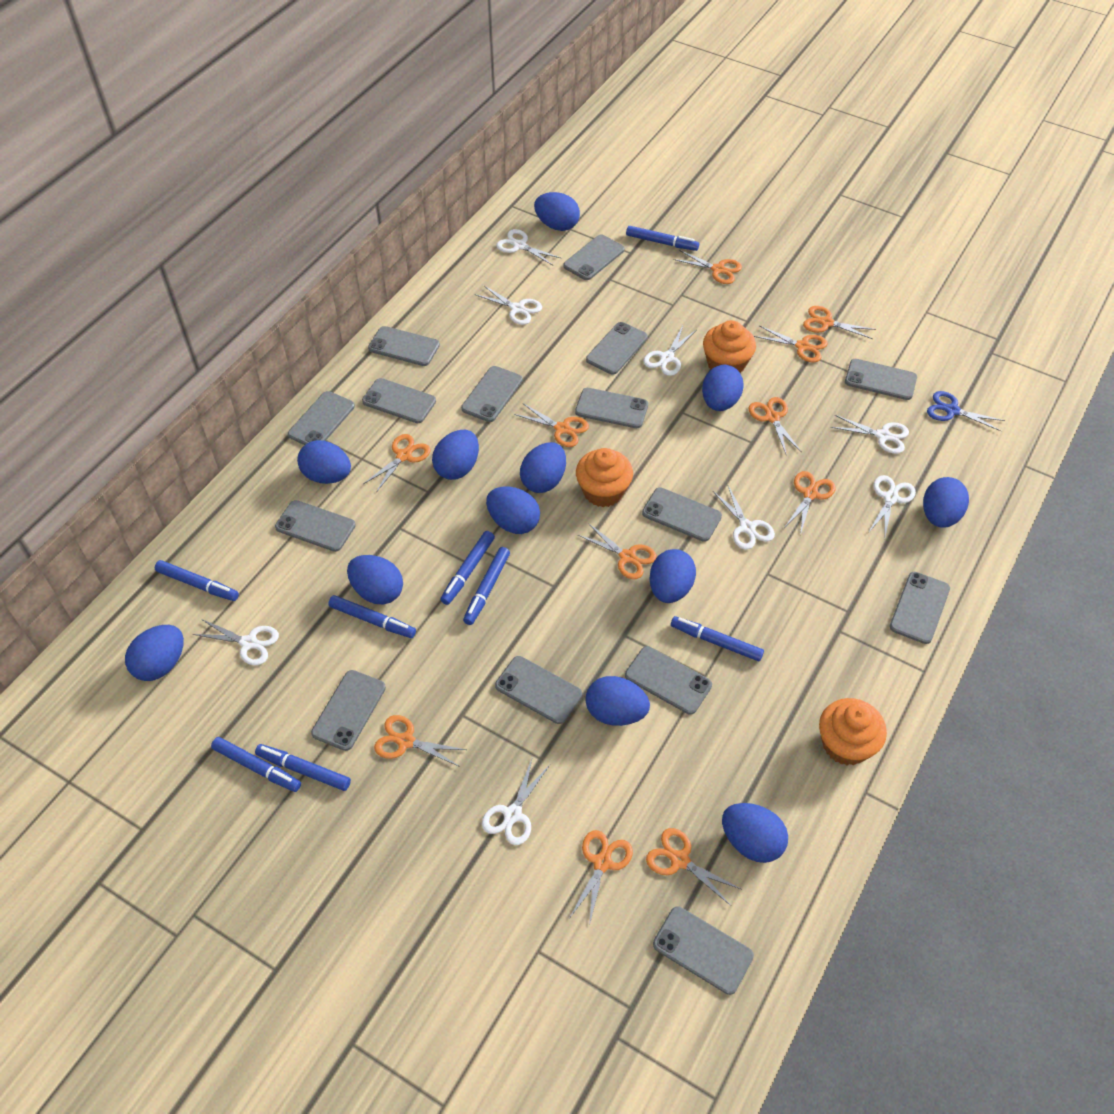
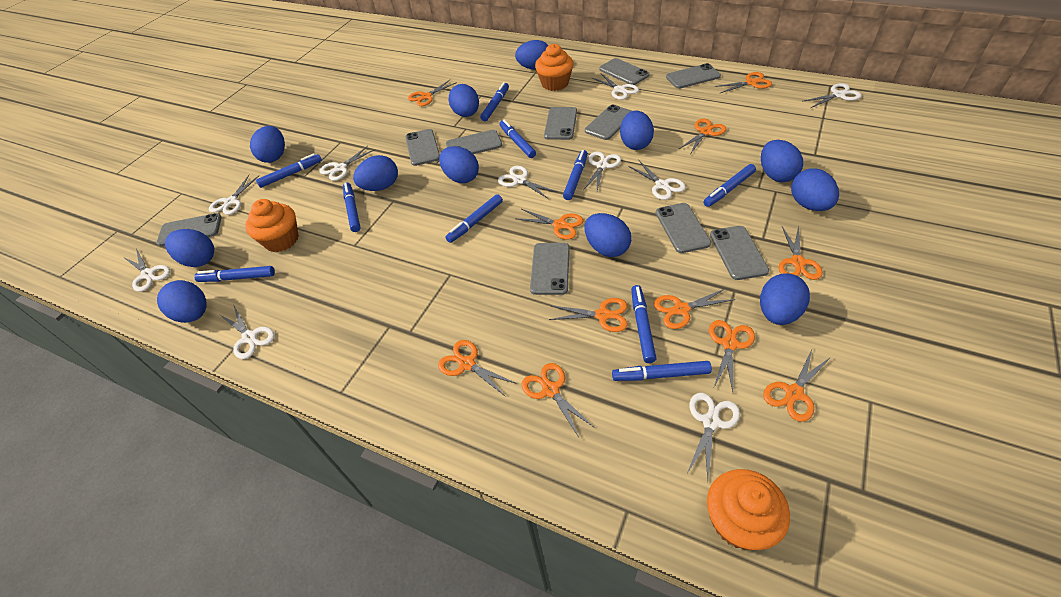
blue marker: [155,560,239,601] [211,737,301,792] [255,744,351,791] [328,595,416,638] [440,531,495,605] [463,547,510,625] [626,226,699,251] [671,616,764,661] = 8 -> [194,266,275,282] [256,153,322,188] [343,183,360,232] [445,194,503,243] [480,82,509,121] [499,120,536,158] [563,150,588,200] [612,361,712,381] [631,285,657,363] [703,164,756,207] = 10
blue scissors: [927,391,1005,431] = 1 -> none = 0
grey phone: [275,500,356,552] [288,391,355,445] [311,670,386,751] [362,378,436,423] [368,326,440,366] [461,366,522,422] [495,656,582,724] [563,235,624,280] [575,388,648,428] [586,322,648,375] [625,646,712,714] [642,487,722,542] [653,906,754,995] [845,359,917,400] [889,572,950,644] = 15 -> [157,213,222,246] [405,129,440,166] [446,130,502,154] [530,243,570,295] [544,107,577,140] [585,105,632,140] [599,58,650,85] [656,203,711,253] [666,63,721,89] [710,226,769,280] = 10
white scissors: [192,619,279,665] [475,285,542,325] [482,759,550,845] [496,229,561,265] [643,326,696,376] [713,486,775,550] [831,415,909,454] [868,475,916,537] = 8 -> [123,249,170,292] [209,175,259,215] [219,306,275,359] [319,146,375,181] [498,166,557,199] [583,151,621,191] [592,73,639,100] [628,160,686,200] [686,393,740,480] [804,83,862,108] = 10

